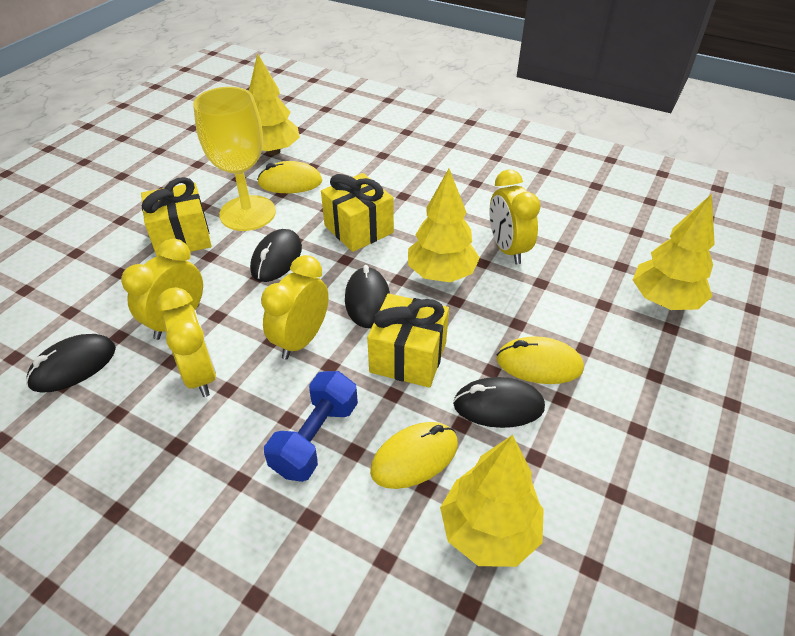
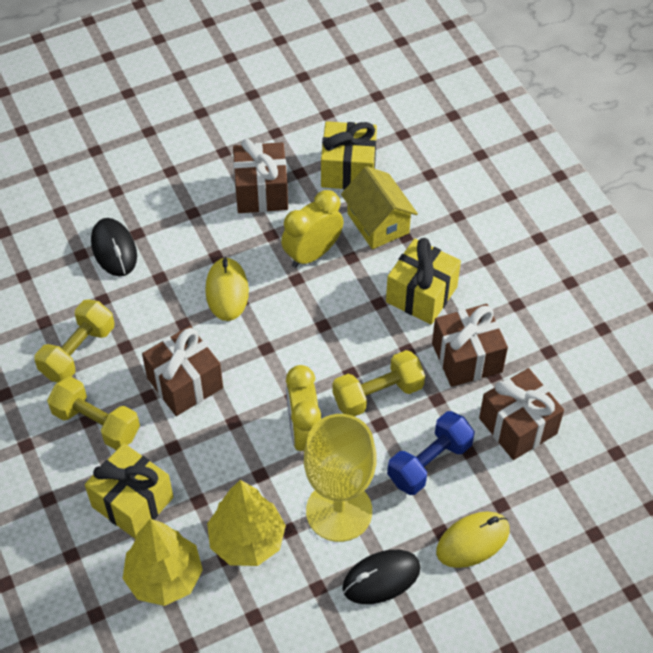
black mouse: [26,334,116,392] [250,229,302,282] [345,265,390,328] [453,377,545,428] = 4 -> [91,218,137,277] [342,550,421,604] = 2
brown gift: none = 0 -> [142,326,223,416] [233,138,288,213] [432,304,508,387] [479,368,564,460] = 4
yellow clock: [121,239,203,340] [157,287,216,397] [261,255,329,359] [489,170,541,264] = 4 -> [281,190,343,268] [286,365,321,451] = 2
yellow dumbbell: none = 0 -> [34,299,114,383] [47,376,140,450] [333,350,425,417] = 3
yellow house: none = 0 -> [341,166,418,249] = 1
yellow mouse: [257,161,322,193] [370,422,458,489] [496,336,584,384] = 3 -> [205,257,249,321] [436,512,510,568] = 2
yellow tree: [249,53,300,155] [408,169,480,282] [440,435,544,567] [633,194,715,310] = 4 -> [122,519,203,606] [207,480,286,566] = 2

